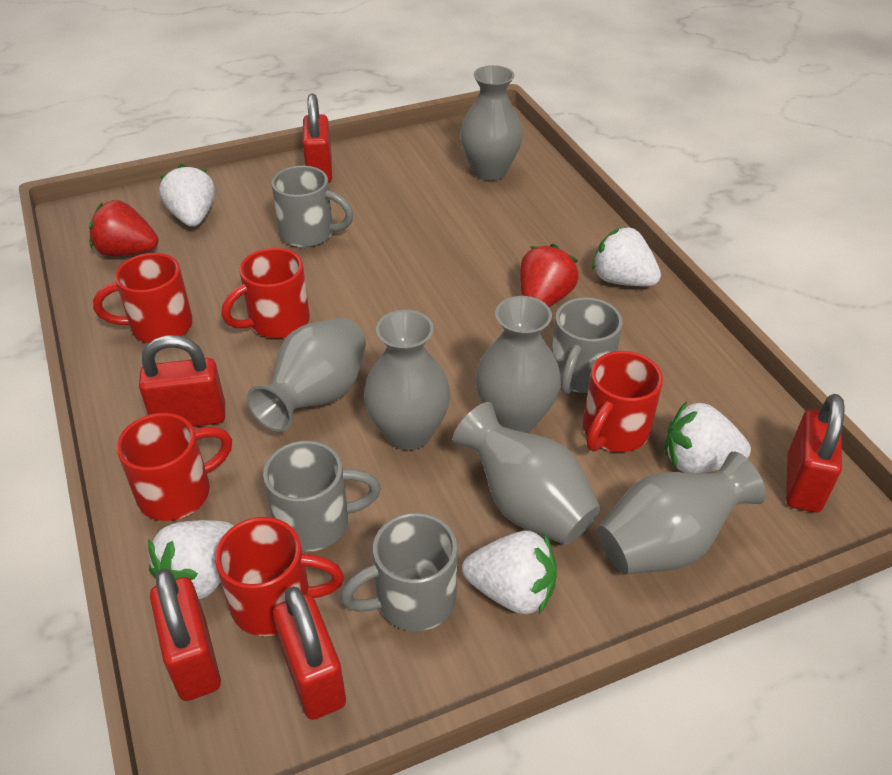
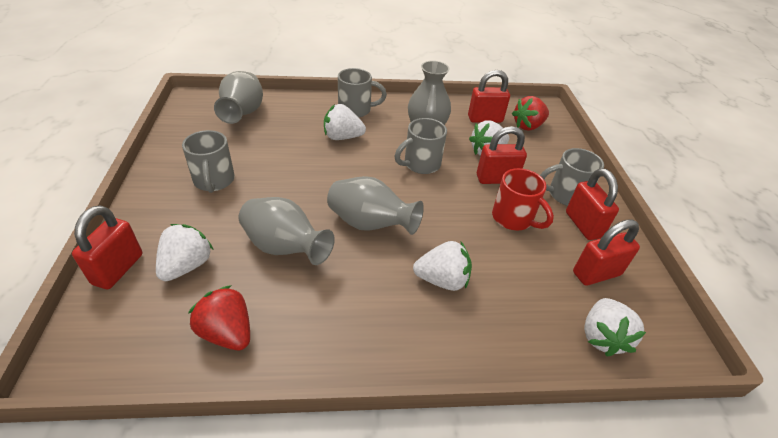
grey vase: [247,318,366,431] [364,310,451,450] [453,402,601,545] [460,65,523,181] [476,296,561,433] [598,452,766,575] = 6 -> [214,71,263,124] [238,197,335,265] [327,176,424,235] [408,61,451,125] = 4
red mug: [93,253,193,343] [117,413,232,521] [215,517,344,636] [221,248,310,338] [583,351,663,452] = 5 -> [492,168,554,231] = 1

